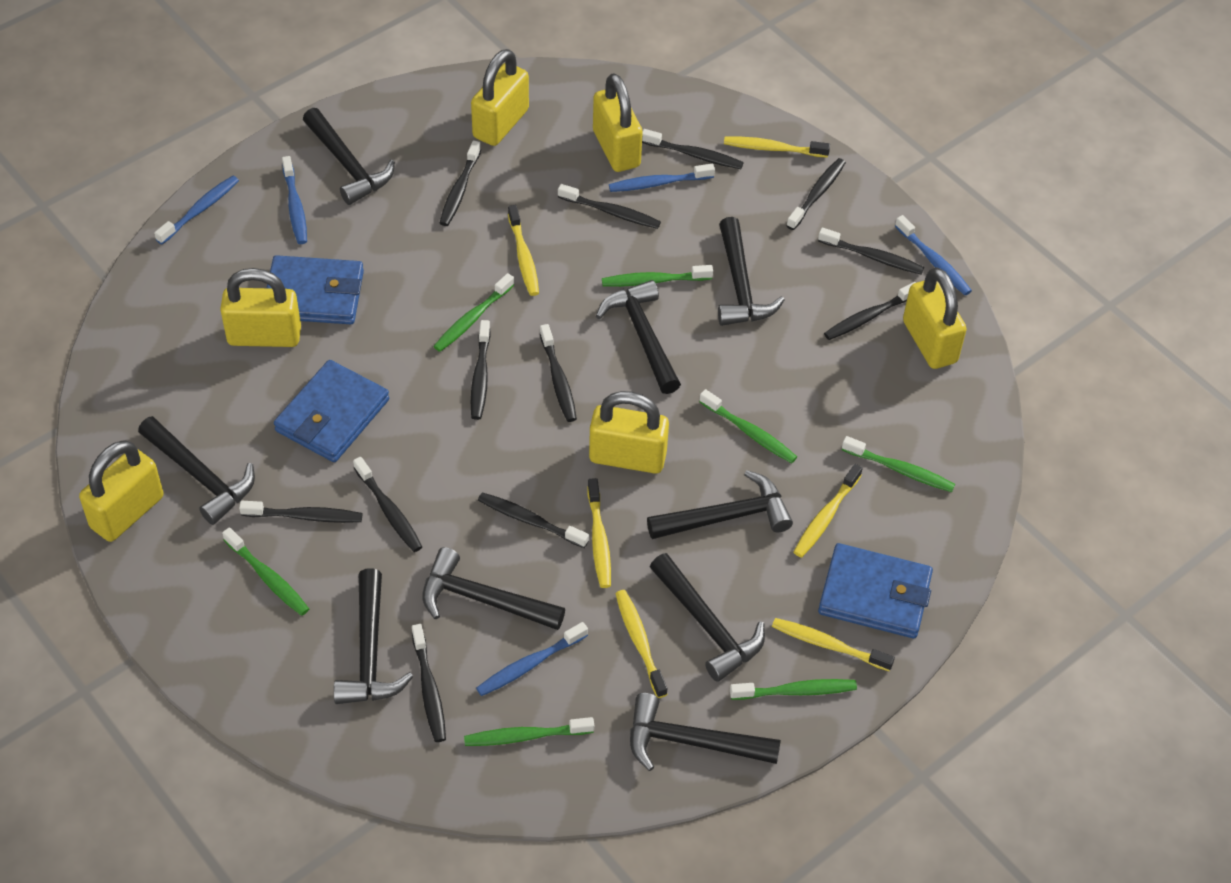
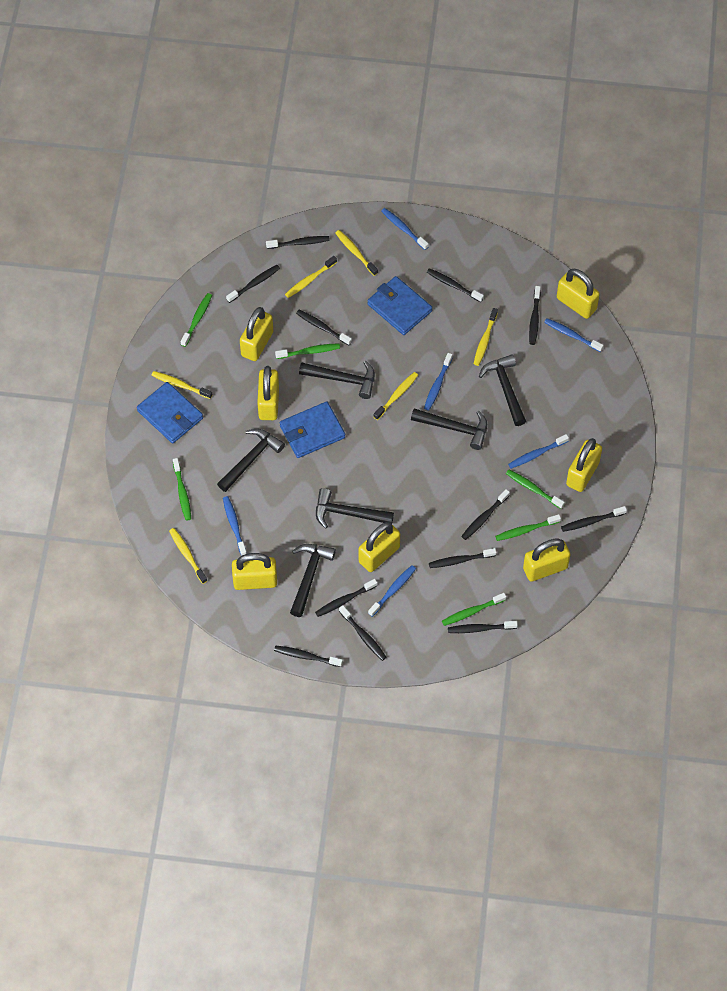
black hammer: [138,416,255,525] [303,108,395,205] [334,568,413,704] [422,547,565,630] [596,280,681,394] [630,693,781,771] [647,470,793,539] [650,553,765,682] [718,217,785,326] = 9 -> [217,429,285,492] [290,544,336,617] [299,361,375,399] [316,488,394,529] [411,408,487,450] [479,354,526,426] = 6
blue toothbrush: [154,176,239,244] [282,156,307,244] [476,622,588,696] [609,164,715,192] [895,215,972,295] = 5 -> [223,496,247,556] [368,565,416,617] [381,208,429,250] [424,353,453,411] [508,434,569,469] [544,318,604,352] = 6
green toothbrush: [222,527,309,616] [433,273,514,352] [464,717,594,746] [602,265,713,287] [699,389,797,463] [730,679,857,700] [842,436,955,492] = 7 -> [173,458,191,520] [181,293,212,347] [275,343,340,359] [442,593,506,626] [495,514,561,541] [506,470,565,509] = 6
yellow padlock: [79,440,163,542] [220,268,301,347] [471,49,529,146] [589,391,669,474] [593,73,643,172] [903,267,967,369] = 6 -> [232,553,277,590] [240,307,273,361] [257,366,279,420] [359,522,400,572] [523,538,570,582] [557,269,600,319] [566,438,602,492] = 7

